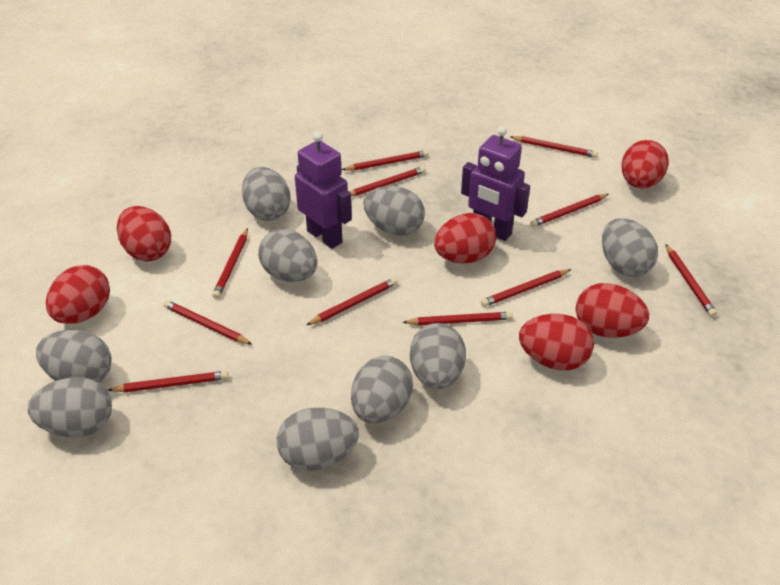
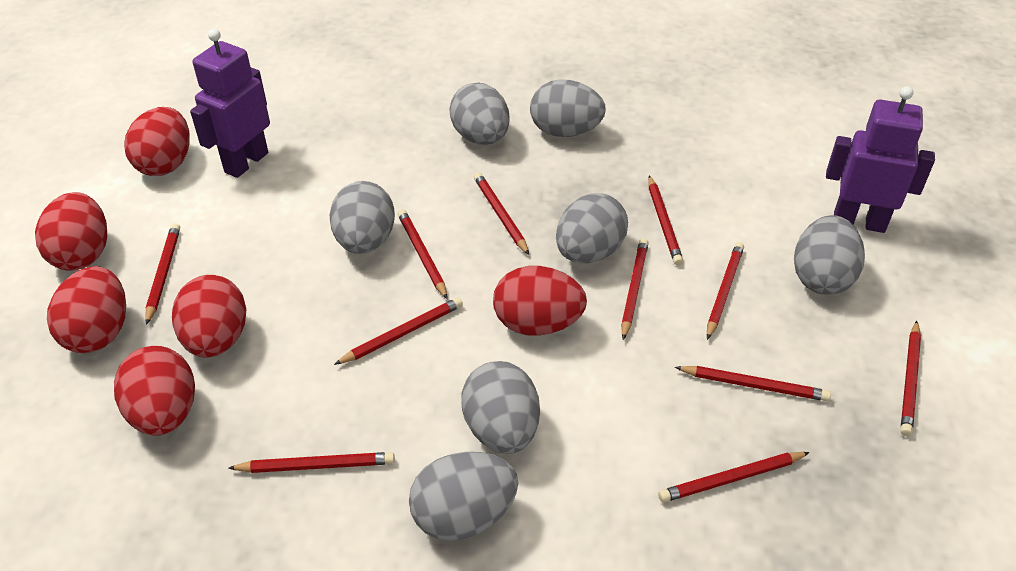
grey egg: [28,377,112,437] [36,330,112,383] [242,167,291,221] [258,229,317,282] [277,408,359,471] [351,356,413,423] [363,186,425,236] [410,323,466,389] [602,218,658,277] = 9 -> [330,181,395,254] [409,452,518,541] [449,83,510,145] [461,361,540,454] [530,79,606,137] [556,193,628,263] [794,215,865,295] = 7

